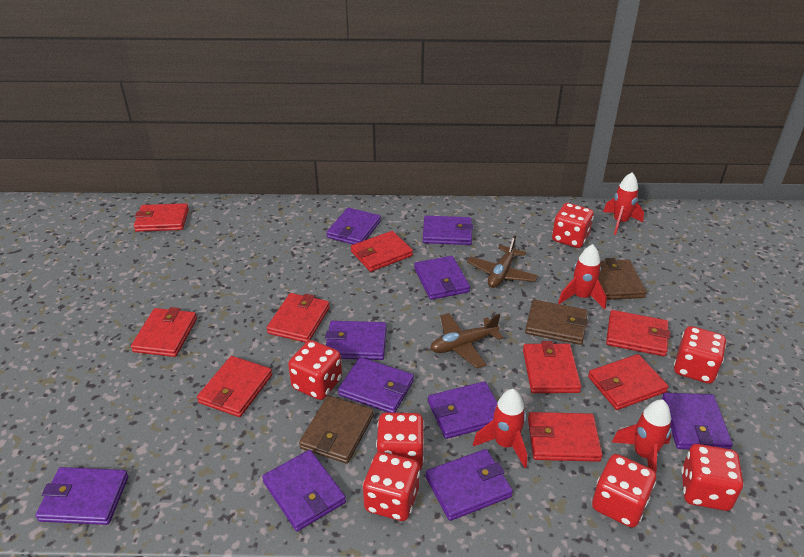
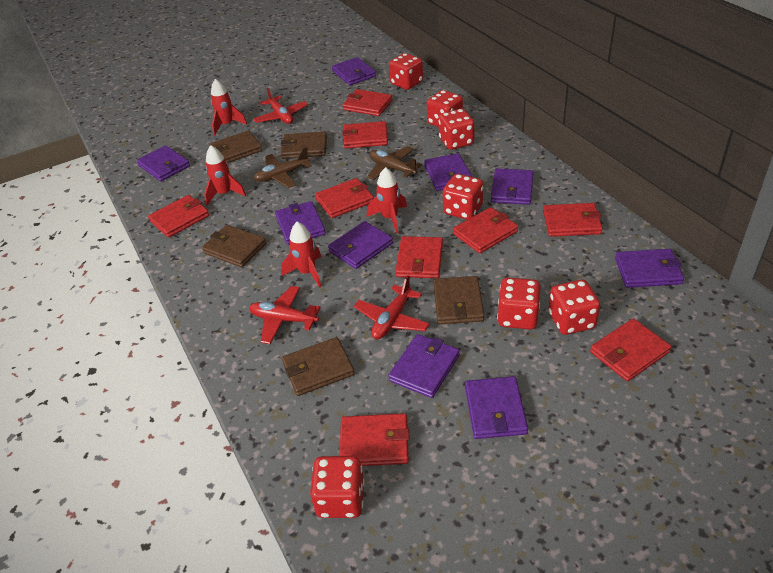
brown wallet: [299,396,374,464] [525,300,588,345] [598,258,647,300] = 3 -> [202,225,267,267] [210,130,262,163] [281,131,327,159] [282,337,355,396] [433,276,484,324] = 5
purple wallet: [35,467,129,525] [262,450,346,531] [325,321,387,360] [326,207,381,244] [338,357,414,413] [414,256,470,300] [423,216,473,245] [426,449,513,521] [428,381,498,439] [662,393,733,449] = 10 -> [137,145,190,181] [275,201,326,245] [328,221,393,269] [332,57,376,85] [388,334,460,398] [424,153,472,191] [465,376,528,439] [491,168,534,205] [615,249,684,288] = 9
red plane: none = 0 -> [249,286,321,344] [253,88,308,124] [354,275,430,340] = 3

